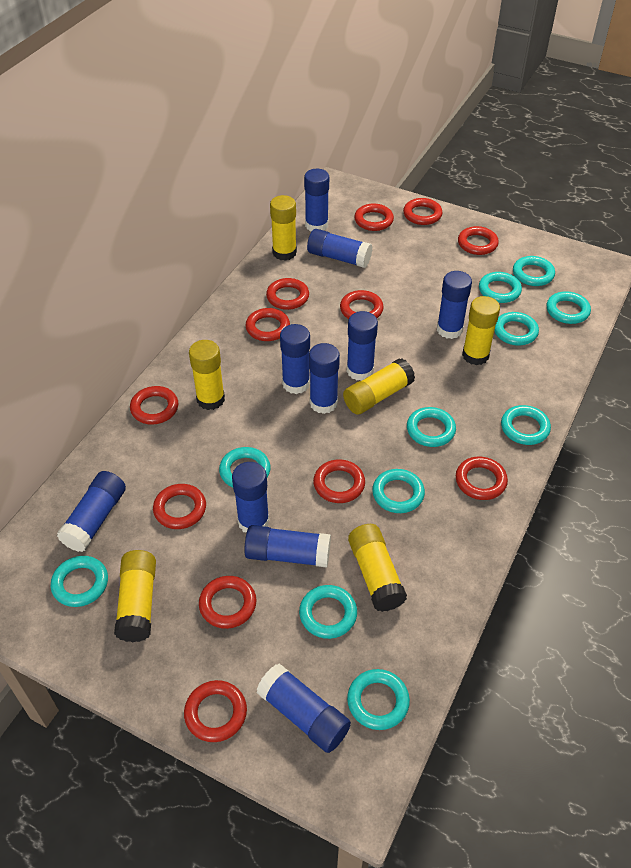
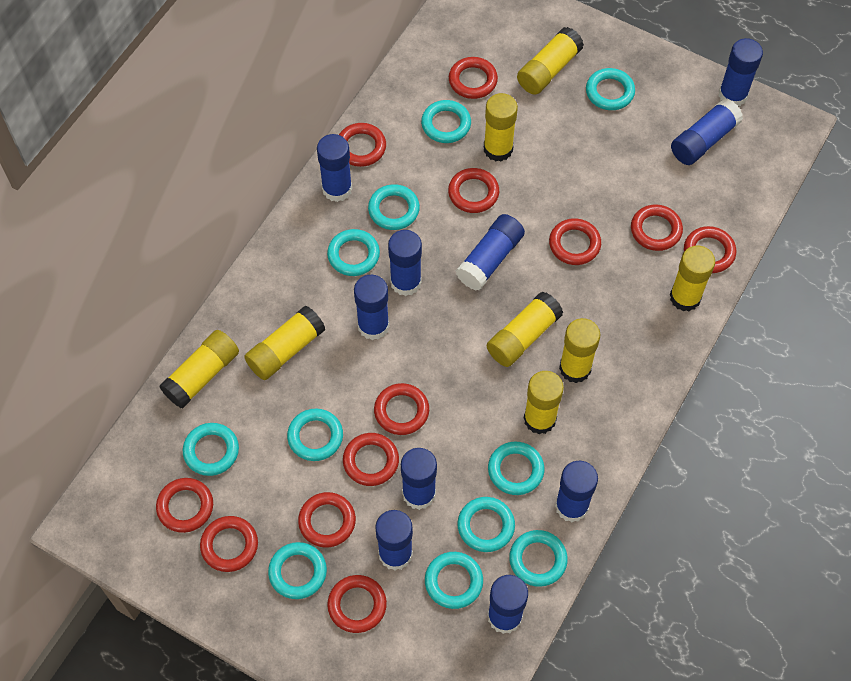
yellow glue stick: [114,550,156,642] [189,340,225,410] [270,195,297,261] [343,358,415,415] [348,524,407,612] [462,296,500,365] = 6 -> [159,330,239,409] [244,305,325,380] [484,93,518,162] [487,292,564,367] [517,27,584,95] [524,371,564,434] [559,318,600,383] [670,245,715,311] = 8

